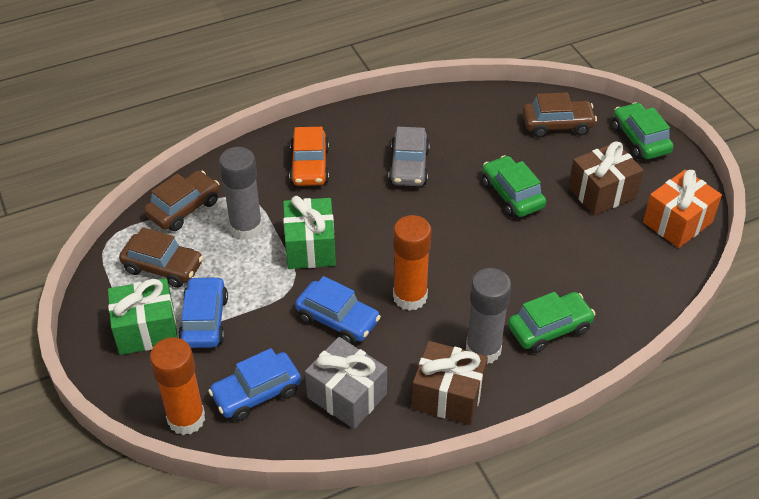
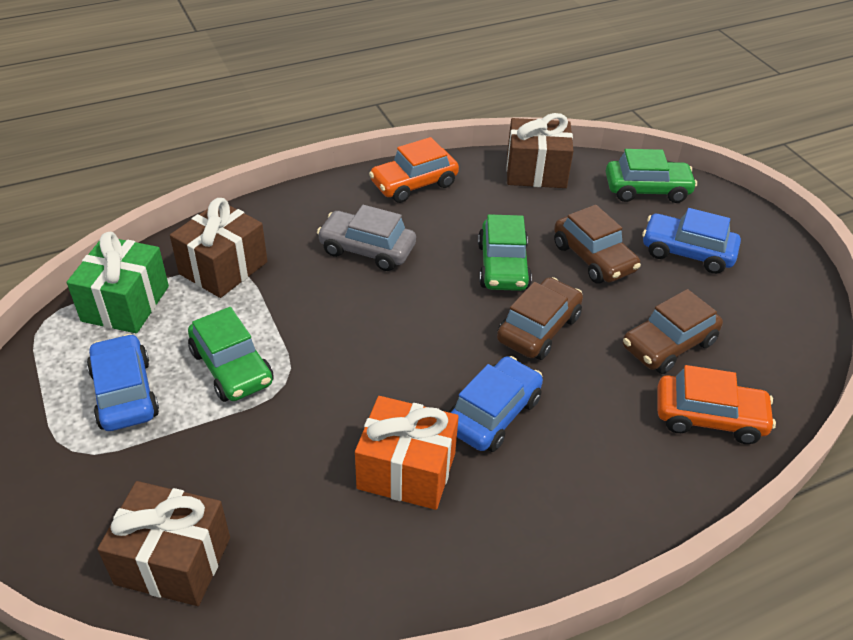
brown gift: [412,341,488,425] [568,141,644,216] = 2 -> [97,481,230,606] [170,198,267,298] [506,113,573,188] = 3
green gift: [108,278,178,355] [283,196,336,269] = 2 -> [67,232,169,333] = 1
grey gift: [305,337,387,429] = 1 -> none = 0
grey glue stick: [219,147,263,240] [466,268,511,364] = 2 -> none = 0
orange car: [289,127,329,186] = 1 -> [369,137,459,203] [658,365,776,444] = 2
orange glue stick: [150,337,205,435] [393,215,432,311] = 2 -> none = 0

